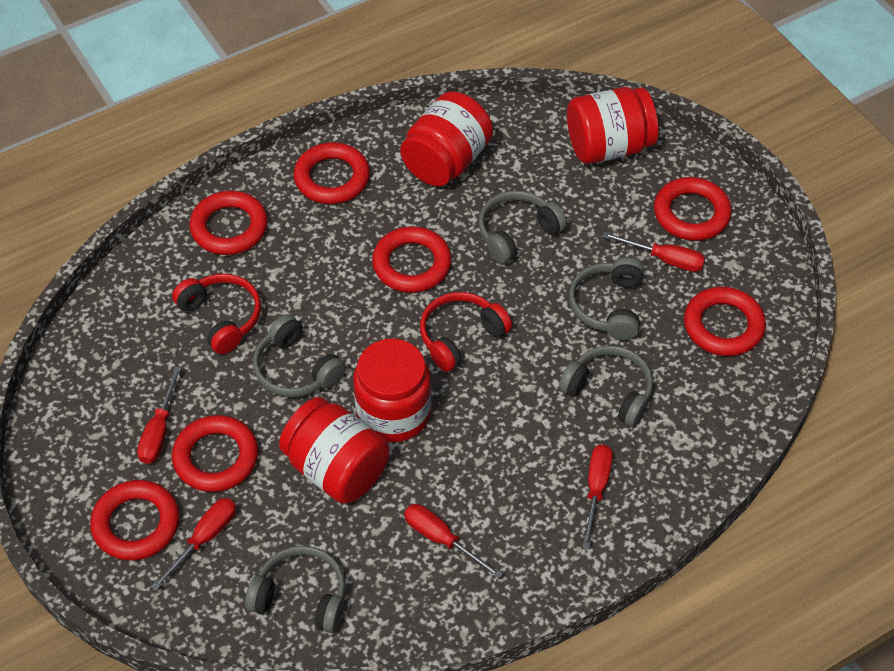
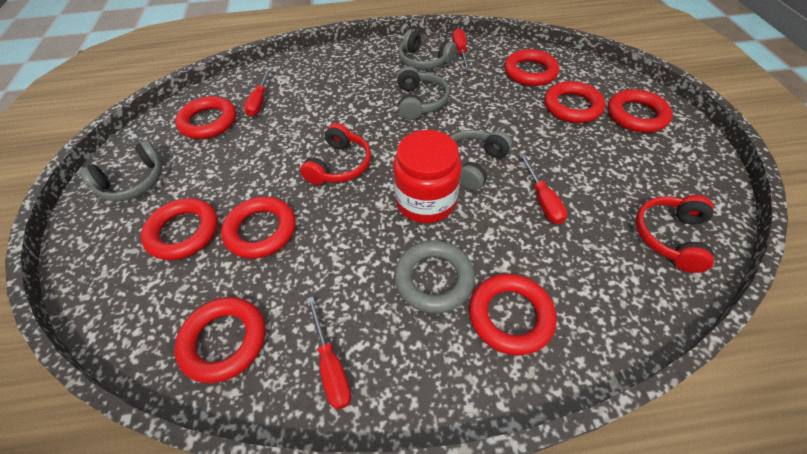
grey headphones: [245,546,346,633] [253,314,346,397] [479,191,567,264] [559,346,653,427] [569,257,644,340] = 5 -> [79,141,163,201] [397,66,450,120] [398,29,457,69] [451,130,513,191] = 4
grey ring: none = 0 -> [394,240,475,313] = 1
red jar: [279,397,390,504] [353,339,431,442] [400,91,493,186] [567,87,658,164] = 4 -> [393,130,461,223] = 1
red ring: [90,480,180,561] [172,415,258,492] [189,191,268,255] [294,142,370,204] [372,226,452,293] [654,177,732,241] [684,287,766,356] = 7 -> [141,198,218,260] [174,297,265,383] [175,96,236,139] [221,196,296,259] [469,274,557,356] [504,49,559,86] [544,81,605,123] [608,89,673,133] = 8
red screwdriver: [137,366,181,464] [151,498,236,591] [404,504,503,579] [583,444,613,548] [602,232,705,272] = 5 -> [244,68,272,117] [307,297,351,410] [452,28,470,70] [519,153,567,224] = 4

